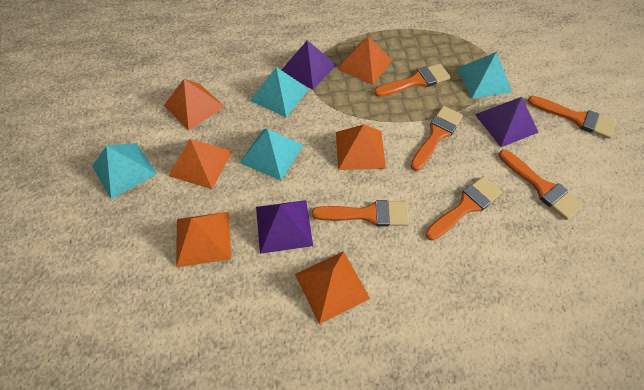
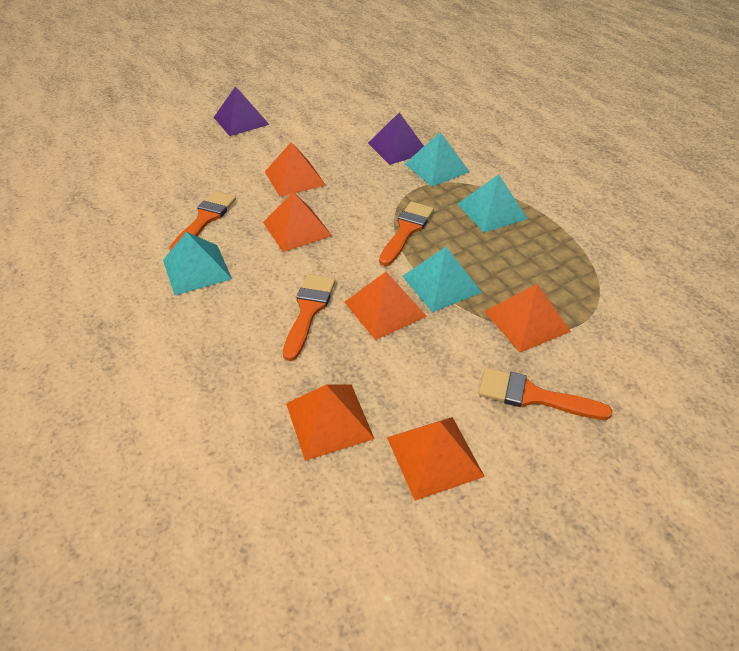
orange brush: [312,200,409,227] [374,63,450,97] [410,106,463,171] [425,176,502,241] [499,150,583,220] [528,96,616,139] = 6 -> [169,191,236,251] [283,274,336,361] [379,202,434,266] [478,368,612,420] = 4
purple pyramid: [256,200,313,254] [282,40,336,89] [475,97,539,147] = 3 -> [214,86,270,136] [368,112,424,165] = 2

